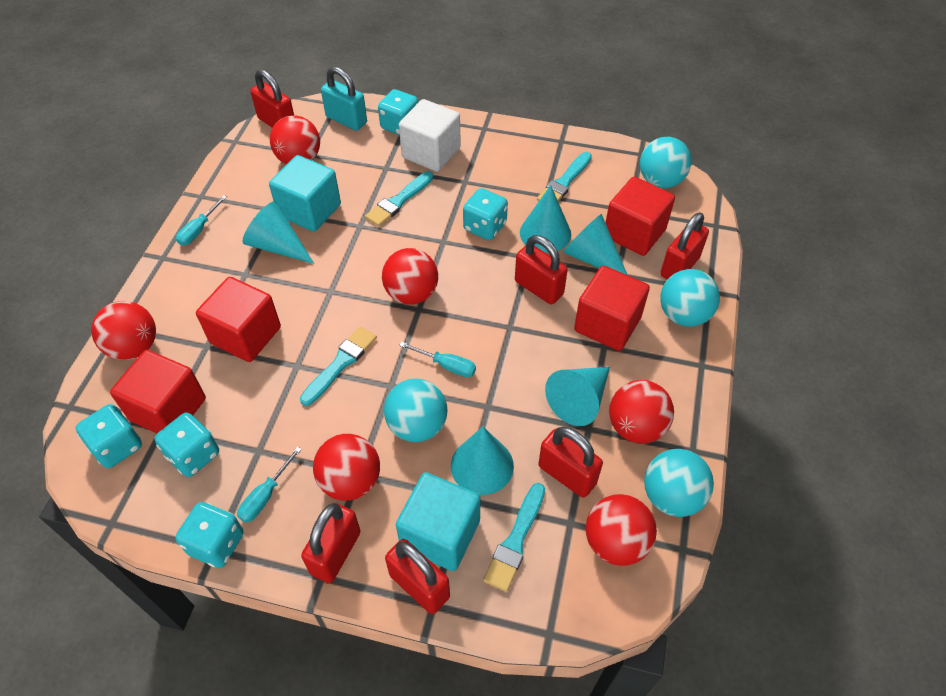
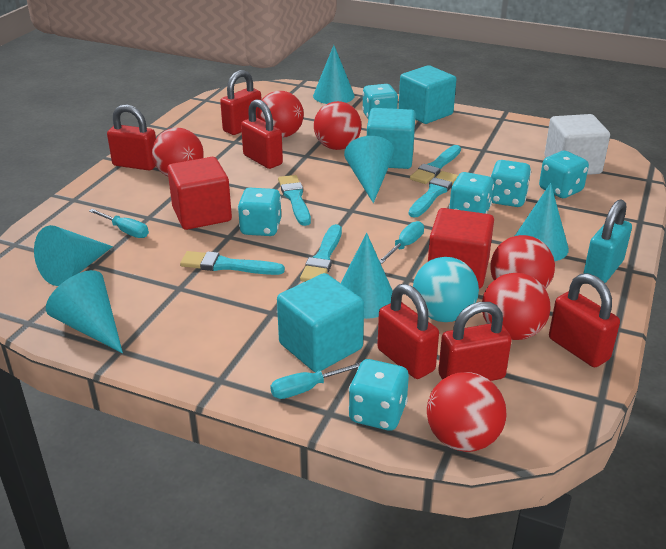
red cube: [110,350,206,433] [196,277,281,362] [574,266,650,351] [605,177,675,256] = 4 -> [167,157,232,230] [428,208,494,289] = 2
turquoise ball: [384,379,448,442] [640,137,692,188] [644,449,714,517] [660,269,720,327] = 4 -> [413,257,479,322] = 1
turquoise brush: [300,327,377,406] [365,171,433,227] [483,483,545,592] [537,152,592,201] = 4 -> [180,251,285,275] [278,175,311,226] [300,224,342,282] [409,171,458,217] [410,145,461,184] = 5
turquoise cone: [242,201,314,264] [451,427,514,495] [520,185,571,253] [545,367,610,426] [563,214,627,275] = 5 -> [34,225,113,286] [46,270,123,353] [313,45,355,104] [341,233,393,319] [344,136,394,203] [515,183,569,262] = 6
turquoise cube: [269,155,341,232] [396,472,480,571] = 2 -> [277,273,364,372] [367,108,416,169] [398,65,456,124] = 3
turquoise dice: [76,404,142,468] [155,413,219,477] [176,502,244,568] [378,89,418,135] [463,188,508,240] = 5 -> [238,188,281,236] [348,359,409,431] [362,84,398,119] [449,172,494,214] [490,160,531,207] [539,151,589,198] = 6

